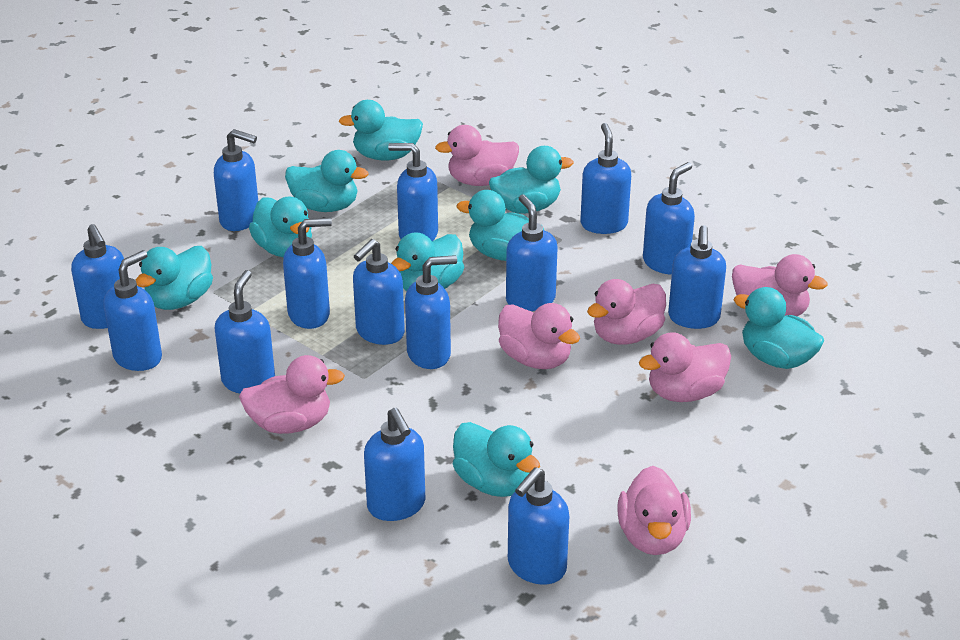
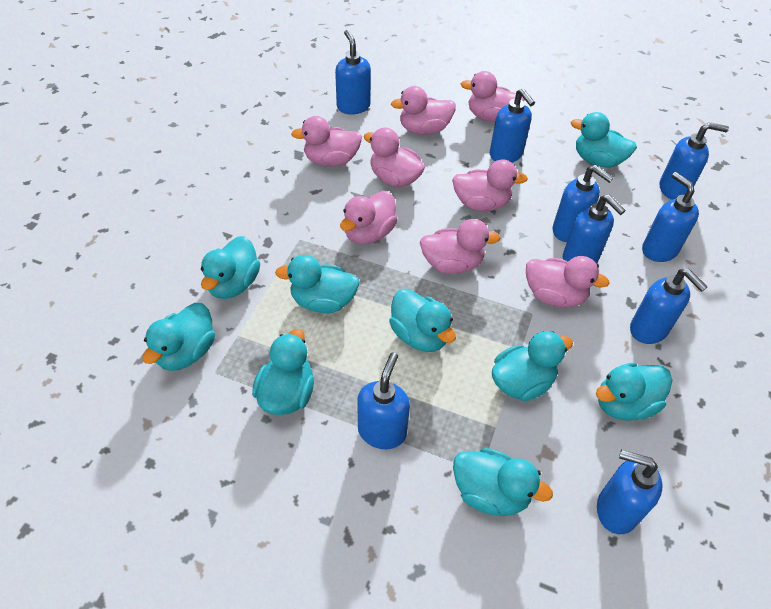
blue soap dispenser: [71,224,124,329] [103,250,162,371] [214,129,258,231] [215,270,275,394] [283,218,332,329] [353,239,405,345] [364,408,425,521] [388,143,438,241] [405,255,457,369] [506,194,558,311] [508,467,569,585] [580,123,631,234] [643,162,695,275] [668,225,726,329] = 14 -> [335,30,371,114] [357,352,410,449] [490,88,535,163] [553,165,614,242] [563,195,626,264] [597,450,662,534] [630,269,707,344] [642,172,699,262] [660,122,729,200] = 9
pink duck: [239,355,345,434] [435,125,519,186] [498,303,580,369] [587,279,666,345] [617,466,691,555] [639,332,731,402] [732,254,828,316] = 7 -> [291,116,362,167] [340,191,398,244] [364,128,425,187] [391,86,456,135] [420,219,501,274] [452,159,528,211] [461,71,525,122] [526,256,609,307] = 8

